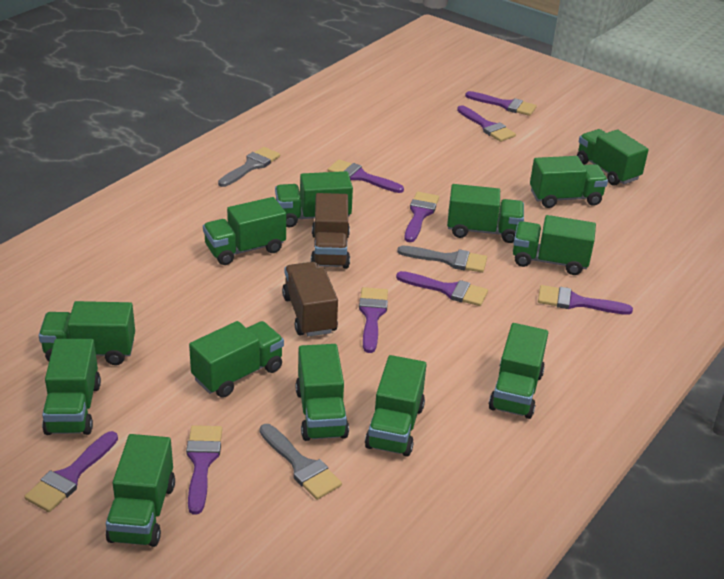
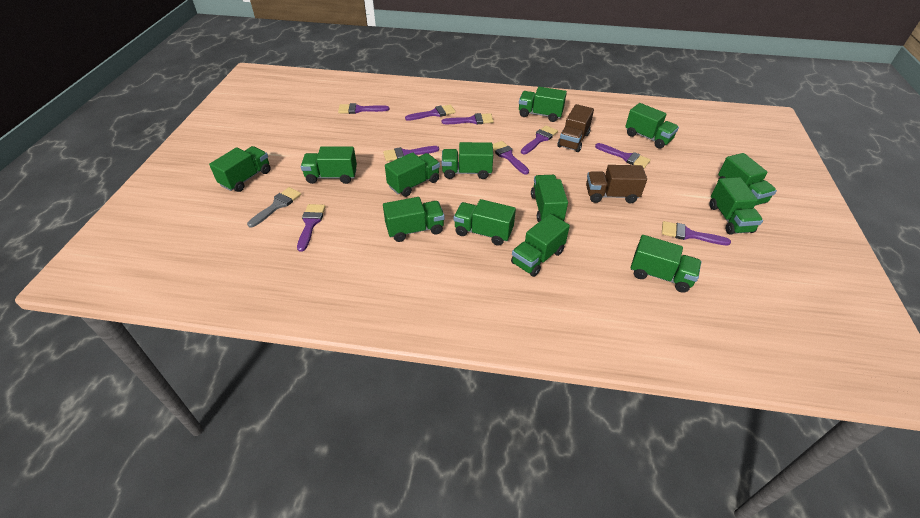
grey brush: [218,147,280,187] [260,424,342,500] [397,246,487,273] = 3 -> [247,187,302,228] = 1

